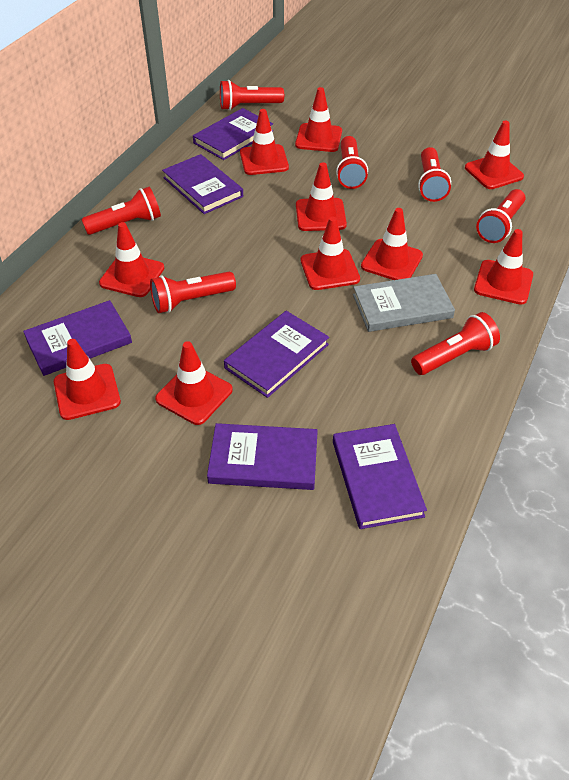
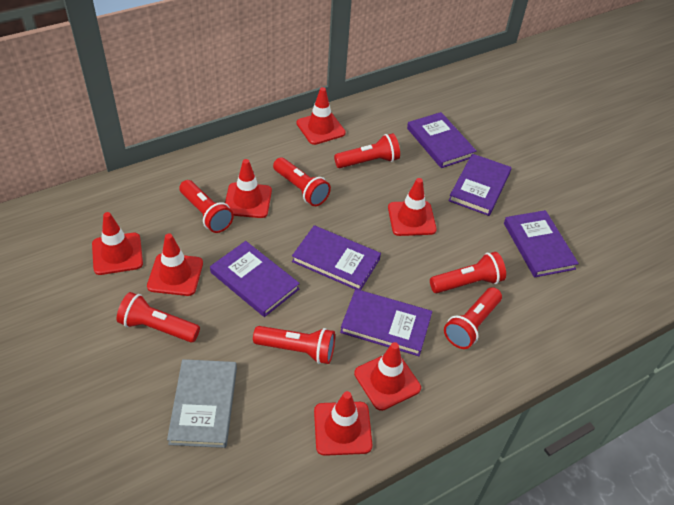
red traffic cone: [54,339,121,420] [99,222,164,297] [155,341,233,425] [240,109,289,175] [295,87,342,152] [296,162,347,231] [301,217,360,290] [361,208,423,280] [465,121,524,189] [474,229,533,305] = 10 -> [92,212,143,275] [147,233,203,296] [225,159,272,218] [297,87,346,145] [314,391,372,456] [354,342,421,411] [388,178,437,236] = 7

